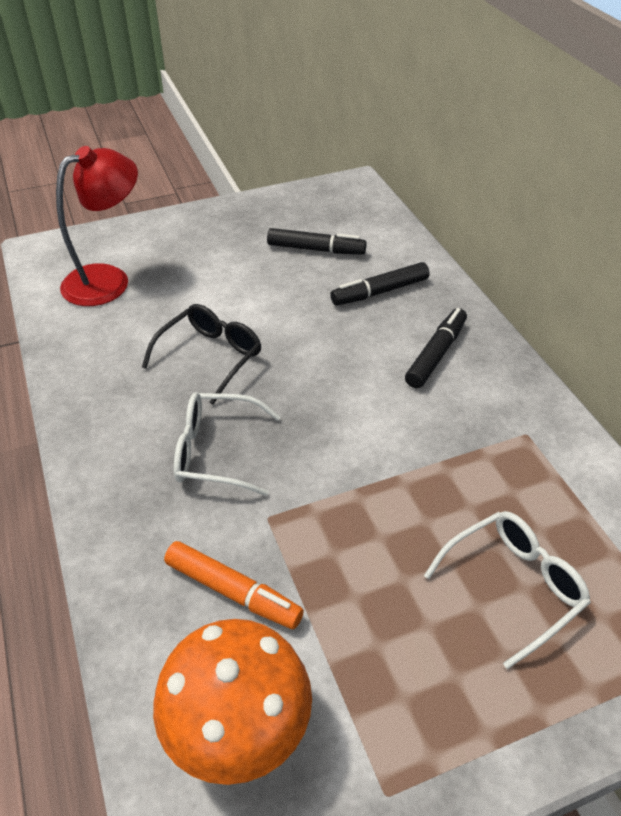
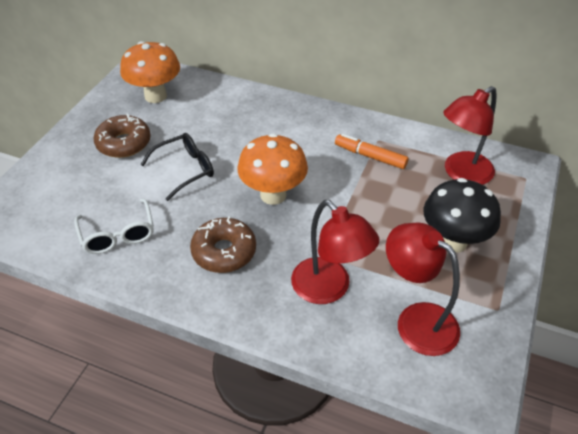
black marker: [267,228,367,255] [330,262,429,306] [405,308,467,388] = 3 -> none = 0
black mushroom: none = 0 -> [423,178,501,253] = 1
brown donut: none = 0 -> [94,113,151,158] [190,216,256,273] = 2
orange mushroom: [153,619,312,785] = 1 -> [120,41,180,103] [237,133,308,205] = 2
red lamp: [56,146,138,306] = 1 -> [291,200,379,304] [386,223,460,356] [443,86,497,185] = 3
white glasses: [174,392,281,496] [424,511,591,669] = 2 -> [74,199,154,254] = 1

